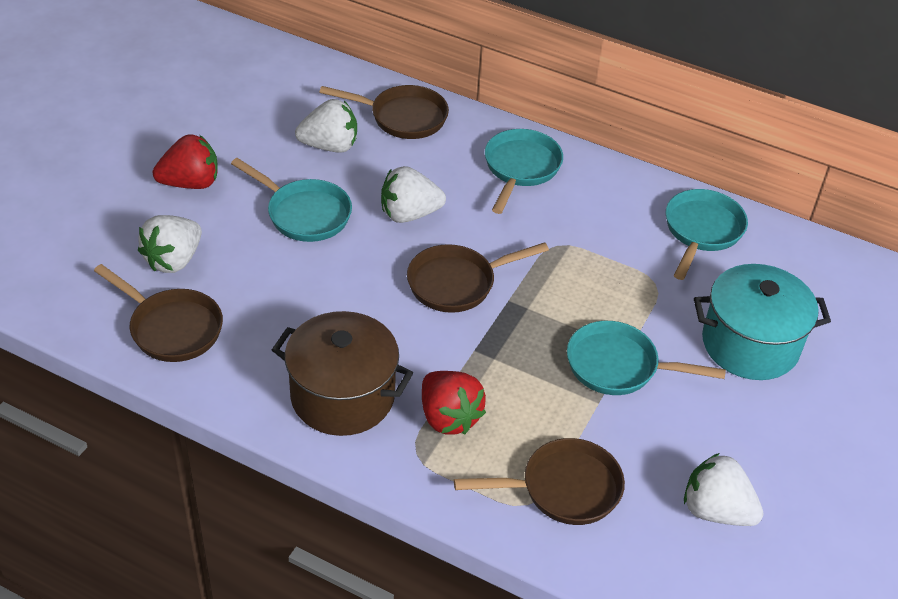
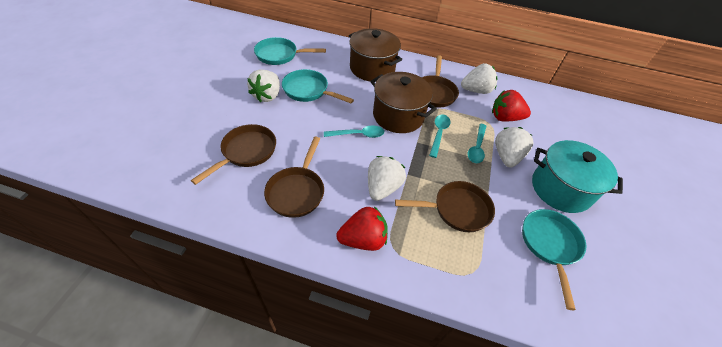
brown pot: [272,311,413,436] = 1 -> [349,28,402,81] [370,72,437,133] = 2
turquoise pan: [231,158,352,242] [485,129,563,214] [567,321,726,395] [666,189,748,280] = 4 -> [254,37,326,65] [282,69,354,103] [522,209,586,310] = 3
turquoise spoon: none = 0 -> [324,125,384,138] [429,114,451,158] [467,124,486,163] = 3

